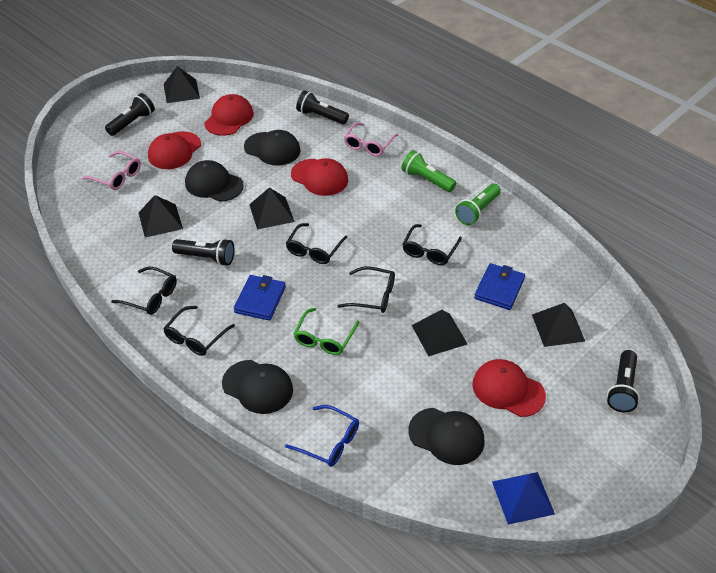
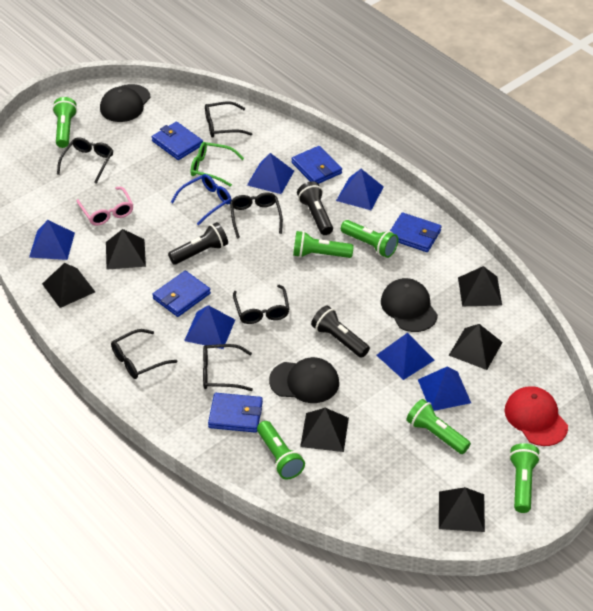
black cap: [185,160,244,202] [222,360,293,414] [244,130,301,166] [408,408,485,465] = 4 -> [100,84,151,122] [269,357,339,403] [381,278,438,332] = 3
black flashlight: [105,93,155,136] [172,238,234,266] [296,90,349,124] [607,350,640,412] = 4 -> [168,222,228,264] [297,181,333,235] [311,305,370,358] = 3
black glasses: [111,267,177,315] [163,306,235,356] [286,223,347,264] [338,266,395,313] [402,224,462,265] = 5 -> [57,137,113,184] [111,329,177,379] [203,344,253,391] [205,102,252,138] [230,192,283,238] [233,285,289,324] = 6
black pyramid: [138,195,183,238] [164,66,200,103] [249,188,295,230] [412,310,467,356] [532,303,585,347] = 5 -> [42,263,95,308] [106,229,146,270] [300,408,349,452] [439,487,485,532] [449,324,503,370] [458,266,502,306] = 6
blue pyramid: [492,472,555,525] = 1 -> [29,220,75,260] [184,305,235,349] [247,153,294,194] [336,169,384,210] [376,333,434,380] [418,366,471,411] = 6
blue wallet: [234,275,286,321] [474,263,525,310] = 2 -> [152,122,203,160] [152,271,211,317] [208,393,263,433] [291,146,342,184] [390,212,442,252] = 5
green flashlight: [401,150,456,192] [455,184,501,225] = 2 -> [52,97,77,148] [257,421,305,480] [293,231,354,258] [341,220,398,258] [406,399,471,454] [509,443,540,513] = 6
pink glasses: [82,151,141,190] [344,122,398,156] = 2 -> [77,187,133,226] = 1
red cap: [148,131,201,169] [204,94,254,136] [291,158,348,196] [472,359,546,417] = 4 -> [504,386,568,446] = 1

